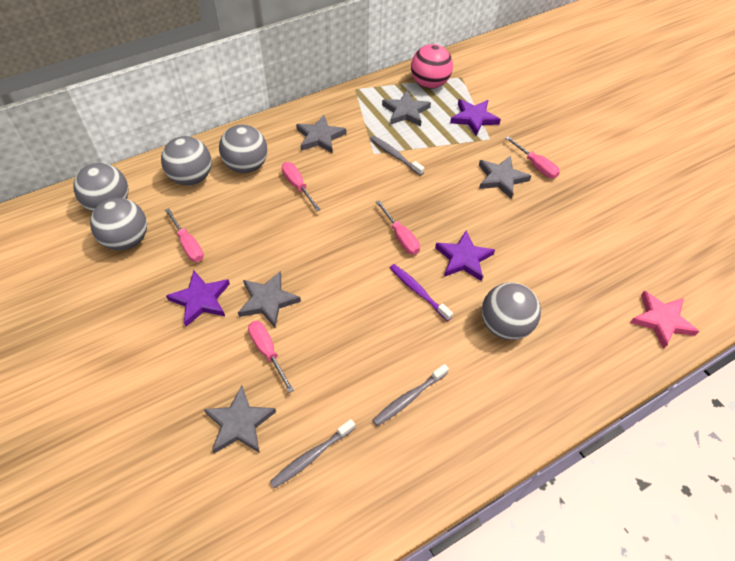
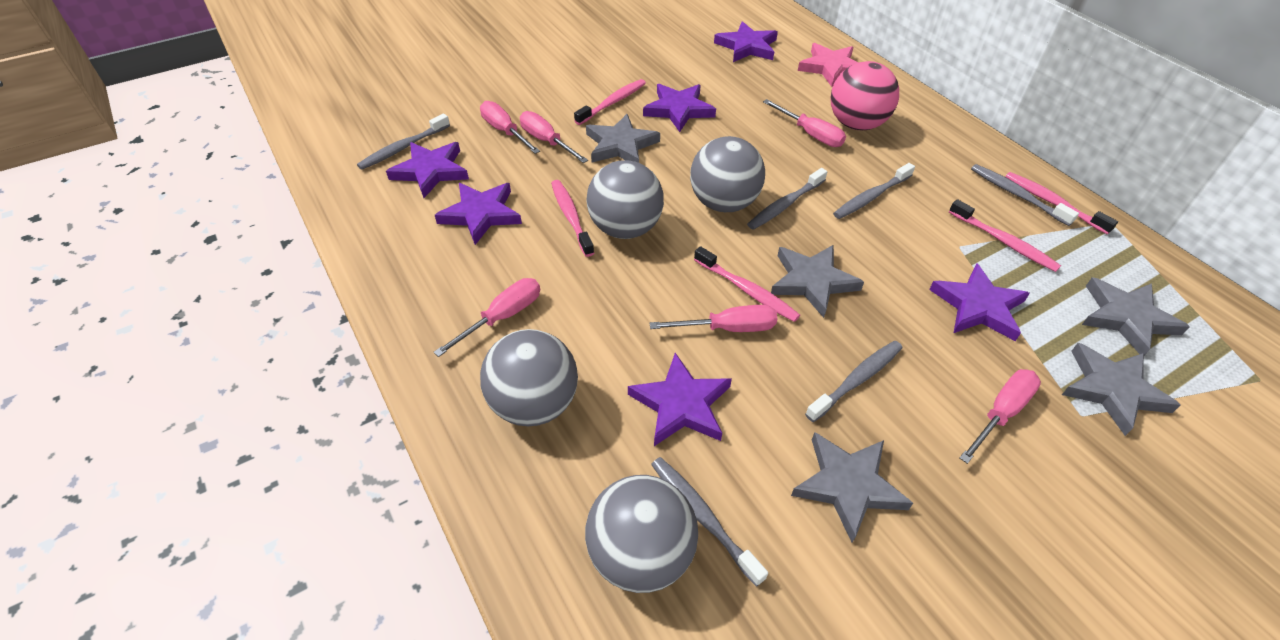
grey ball: [73,163,129,212] [90,198,147,251] [161,136,212,186] [219,125,267,173] [482,282,541,340] = 5 -> [480,329,578,426] [585,475,698,593] [586,160,664,239] [690,136,765,212] = 4
grey toothbrush: [270,419,355,489] [370,136,424,176] [372,364,449,426] = 3 -> [357,114,450,170] [651,457,768,587] [747,168,827,230] [805,341,903,422] [833,163,915,219] [971,164,1079,226] = 6
pink screwdriver: [165,209,204,262] [248,321,294,393] [282,162,321,211] [376,200,420,255] [505,136,560,178] = 5 -> [434,278,540,357] [480,101,540,154] [520,111,588,163] [649,305,777,332] [763,99,846,147] [959,369,1041,464] = 6
pink toothbrush: none = 0 -> [551,180,594,257] [574,79,646,125] [694,246,800,322] [949,199,1061,272] [1005,172,1118,235] = 5
purple star: [166,270,230,327] [435,230,495,281] [450,99,501,136] = 3 -> [386,142,469,198] [435,183,522,245] [628,353,732,446] [643,84,716,132] [714,21,778,62] [929,264,1030,341] = 6
purple toothbrush: [390,264,453,321] = 1 -> none = 0

